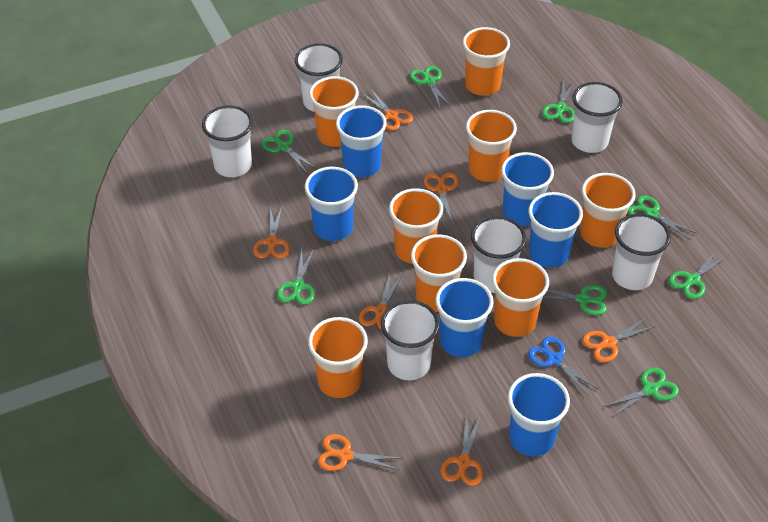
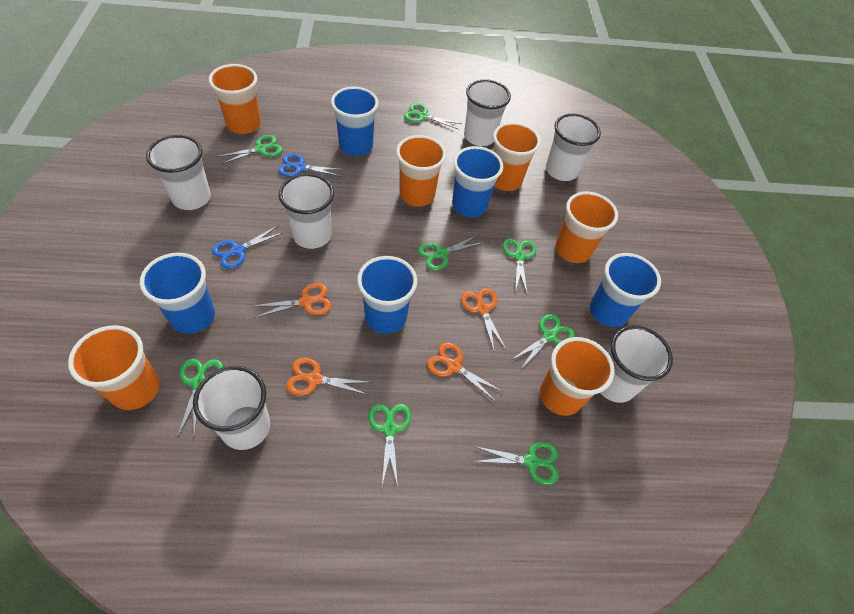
blue cup: [305,167,358,241] [336,105,387,177] [435,278,494,357] [501,152,554,226] [508,373,570,456] [528,192,583,268] = 6 -> [140,253,215,334] [331,87,379,156] [357,256,417,334] [452,146,503,217] [590,253,661,327] = 5
blue scissors: [528,337,598,396] = 1 -> [212,226,285,269] [278,153,344,177] = 2
orange cup: [308,317,368,398] [309,76,359,147] [389,188,443,264] [411,234,467,312] [463,27,510,96] [466,110,517,182] [492,258,549,337] [580,173,636,248] = 8 -> [68,325,160,410] [209,64,261,134] [396,135,446,206] [493,122,541,191] [540,337,615,416] [555,191,618,263] = 6
orange scissors: [253,207,290,259] [318,434,400,471] [359,273,402,330] [361,88,413,131] [424,173,459,222] [440,415,483,486] [582,317,656,363] = 7 -> [254,283,332,318] [286,358,370,395] [427,342,503,402] [461,288,506,351] = 4

